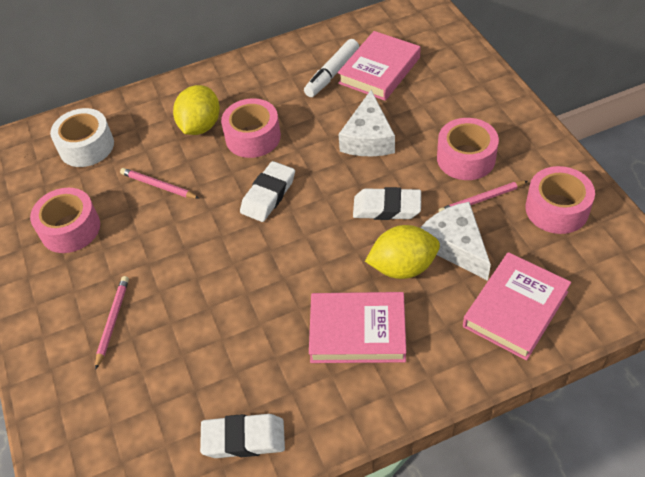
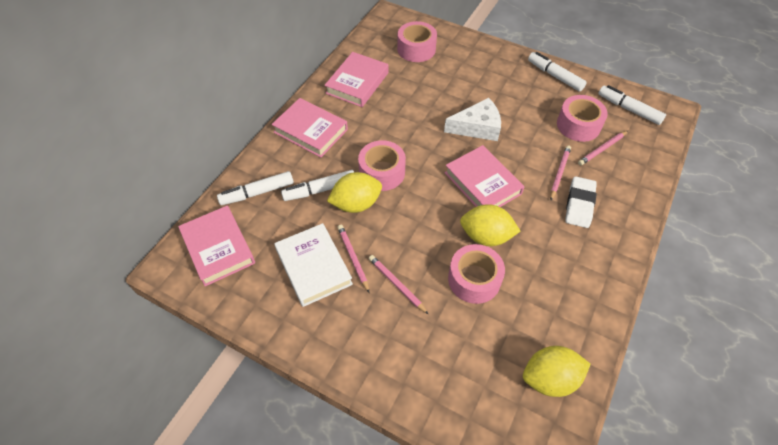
pink book: [309,292,406,363] [338,31,421,101] [463,252,571,361] = 3 -> [178,206,255,286] [272,98,348,158] [324,52,389,107] [445,145,525,207] = 4
pink pencil: [95,276,129,370] [120,168,200,199] [439,181,528,212] = 3 -> [337,225,369,292] [369,255,428,314] [550,146,571,200] [578,131,628,165] = 4
white book: none = 0 -> [274,223,353,307] = 1
white cheese: [339,90,395,156] [420,202,491,281] = 2 -> [444,98,501,141] = 1
white eraser: [200,414,285,458] [240,161,295,222] [353,187,421,220] = 3 -> [565,176,597,228] = 1
white marker: [304,39,359,97] = 1 -> [217,171,294,205] [281,170,354,201] [528,52,587,91] [598,85,666,125] = 4
white tape: [50,108,114,167] = 1 -> none = 0
yellow lemon: [173,85,220,135] [365,225,440,279] = 2 -> [327,172,382,213] [460,204,520,246] [523,346,591,397] = 3

